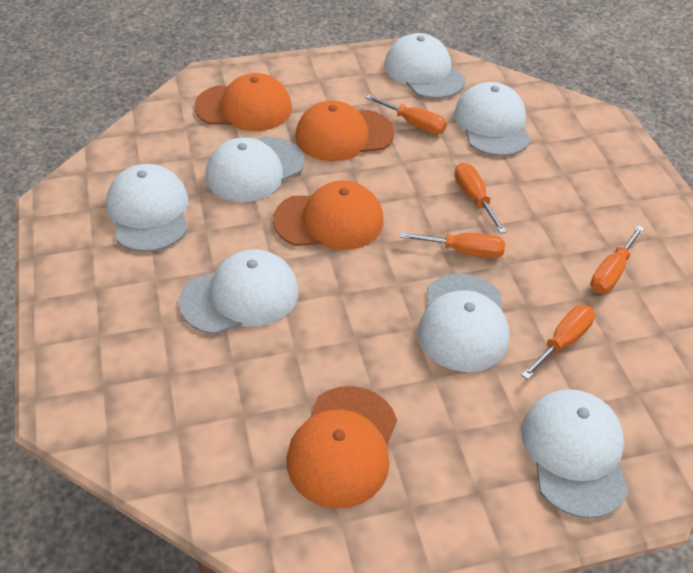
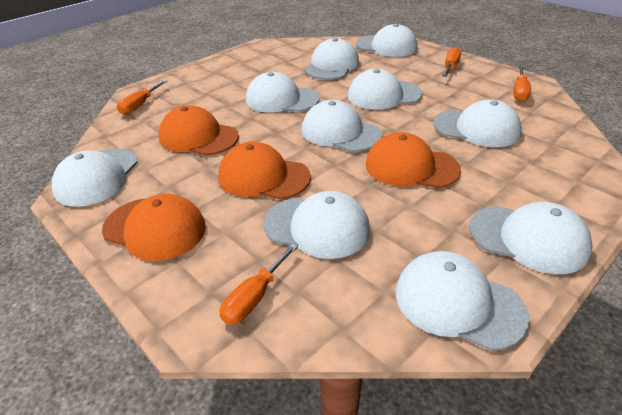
orange screwdriver: [365,94,447,135] [400,232,505,258] [455,163,507,234] [521,305,595,380] [590,225,644,294] = 5 -> [117,80,167,115] [219,243,298,325] [442,47,461,77] [514,67,531,102] = 4
white cap: [106,164,188,252] [179,249,299,335] [206,137,305,202] [384,33,465,99] [418,274,510,372] [454,82,531,156] [522,389,629,519] = 7 -> [52,149,138,207] [246,72,320,113] [264,191,370,259] [302,100,382,152] [305,38,359,80] [348,69,423,110] [356,24,417,57] [396,251,529,351] [434,99,522,147] [469,202,593,274] = 10

